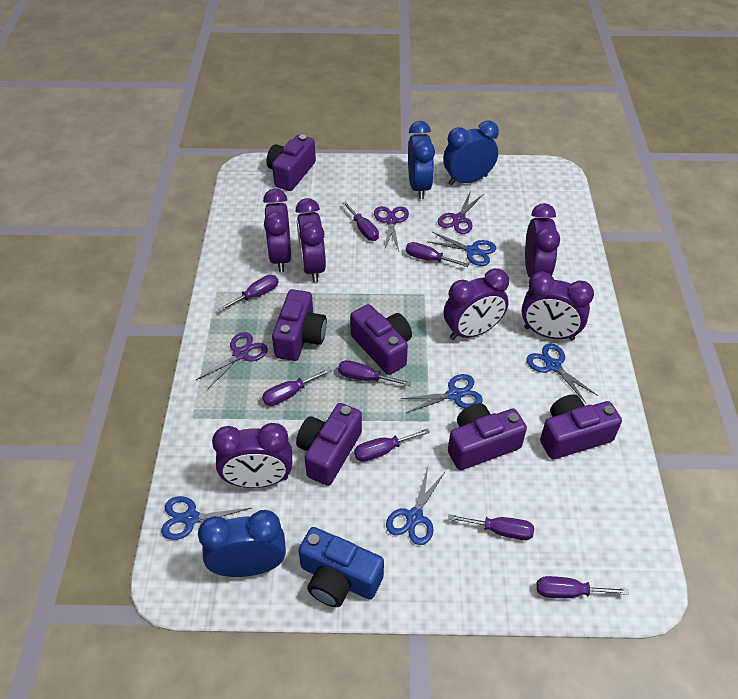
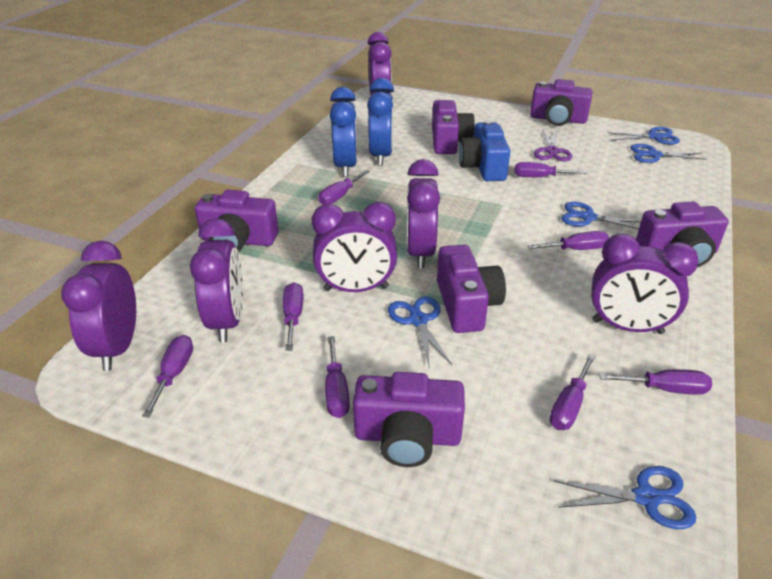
blue clock: [198,510,286,577] [408,121,435,199] [443,121,499,185] = 3 -> [330,87,357,177] [367,78,394,166] = 2
purple scissors: [196,332,268,390] [374,206,409,251] [438,191,483,234] = 3 -> [534,129,572,161] = 1

